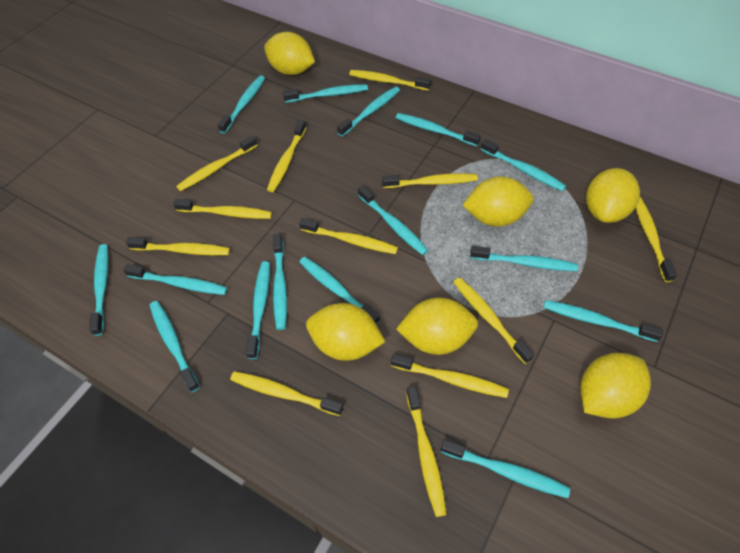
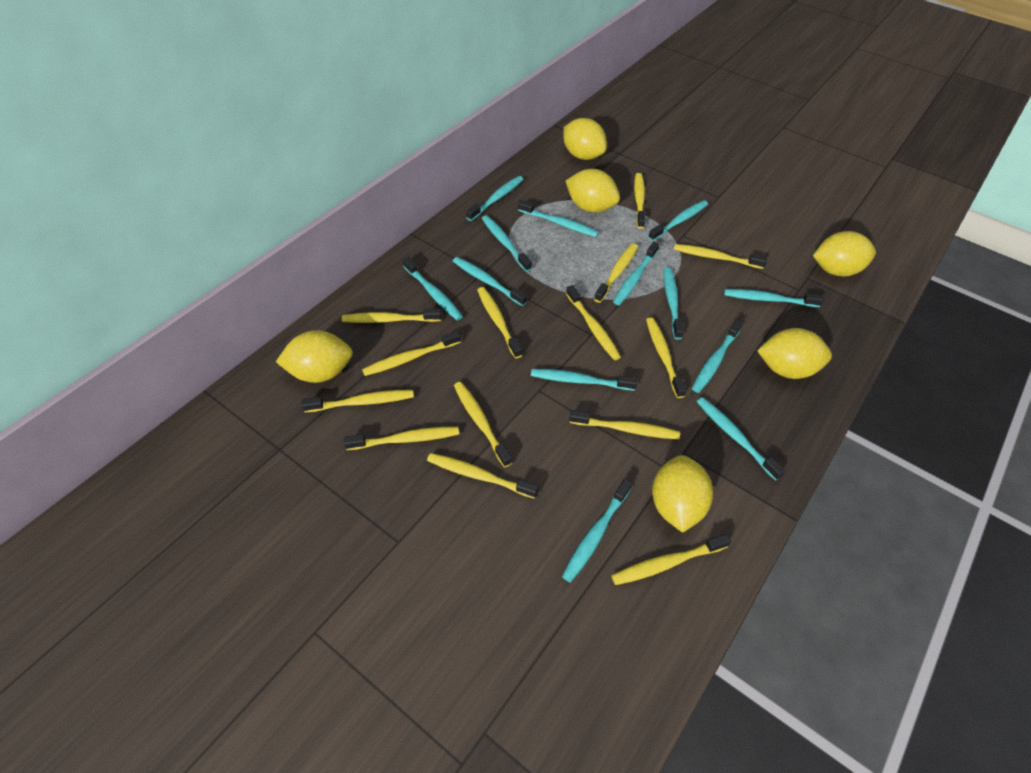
turquoise toothbrush: [89,244,108,336] [123,264,228,295] [149,301,200,392] [218,76,265,134] [246,261,270,359] [273,234,287,330] [283,84,368,103] [299,257,380,324] [337,87,400,136] [358,185,428,255] [396,113,481,146] [441,439,570,498] [470,246,578,271] [480,139,566,191] [543,300,663,342] = 15 -> [403,257,463,320] [453,257,527,306] [466,176,523,221] [482,215,532,272] [518,200,599,237] [531,369,637,391] [562,479,632,582] [613,242,659,305] [648,200,708,241] [664,267,684,339] [692,319,743,393] [697,397,785,481] [724,289,824,307] = 13
yellow toothbrush: [126,237,230,255] [173,199,272,219] [176,135,258,191] [230,371,343,416] [267,120,307,192] [299,218,398,254] [349,70,431,91] [382,173,478,188] [391,354,509,398] [406,386,447,517] [454,277,534,364] [635,197,677,282] = 12 -> [302,390,414,412] [342,309,441,323] [344,427,459,450] [362,331,461,376] [427,453,539,499] [454,382,512,467] [477,287,522,358] [566,285,621,360] [569,410,680,439] [594,243,638,303] [611,534,731,585] [634,173,645,229] [646,317,687,398] [674,244,767,269] = 14

